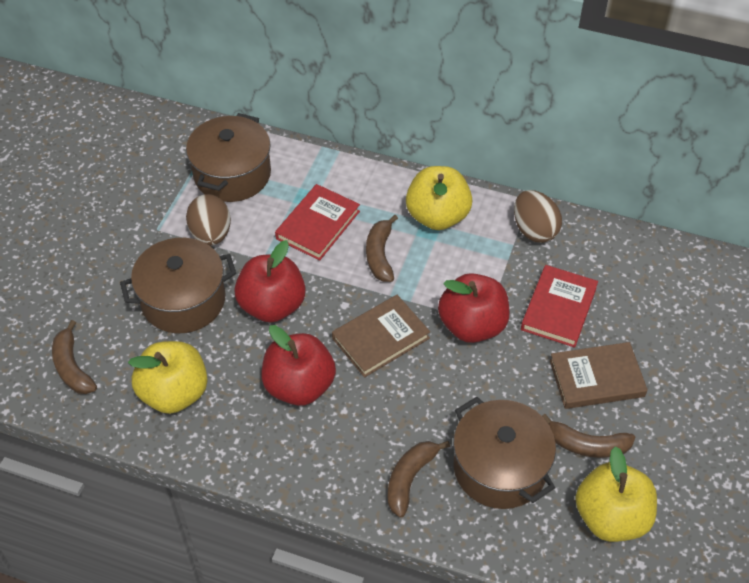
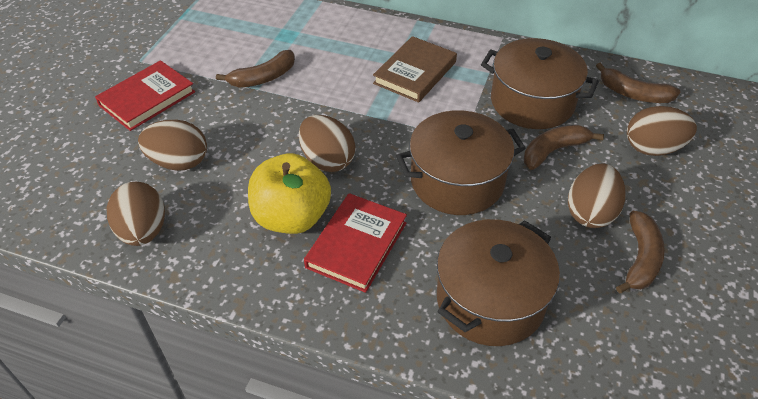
brown book: [332,295,430,378] [550,342,648,409] = 2 -> [373,36,457,103] = 1
brown egg: [186,194,231,246] [514,190,562,243] = 2 -> [107,182,165,246] [138,120,207,171] [299,115,356,172] [568,164,626,228] [627,106,697,156] = 5
red apple: [234,240,306,323] [261,325,336,406] [438,273,510,343] = 3 -> none = 0
yellow apple: [128,341,208,414] [406,166,473,230] [575,446,657,542] = 3 -> [248,153,331,234] = 1

